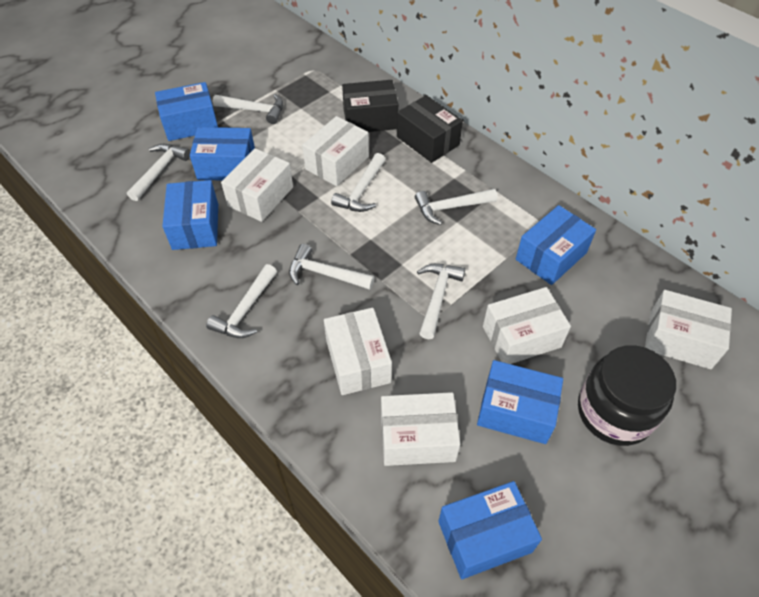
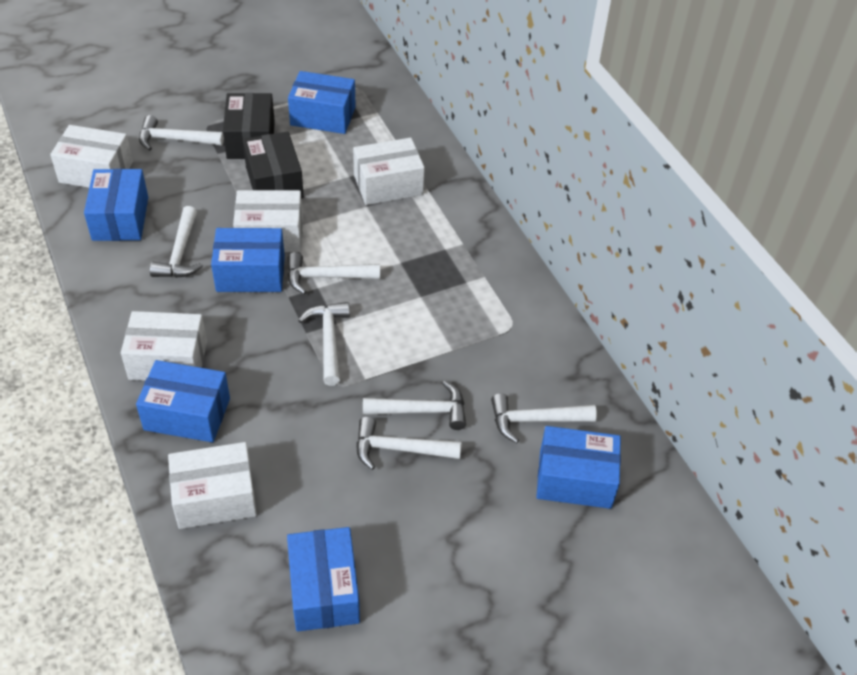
black jar: [578,345,676,446] = 1 -> none = 0
white box: [221,148,293,222] [302,116,369,186] [324,308,392,395] [381,392,460,466] [483,287,571,364] [645,290,732,369] = 6 -> [50,125,133,188] [121,311,207,381] [168,442,257,529] [233,190,303,252] [353,137,425,205] = 5

